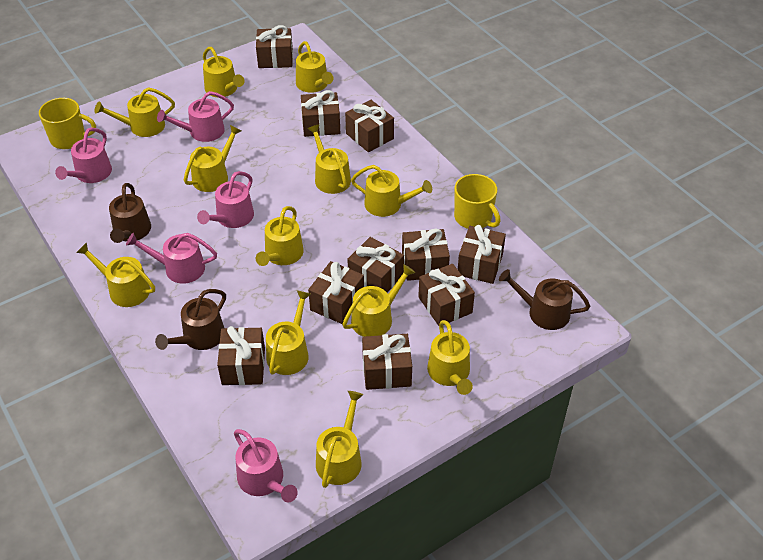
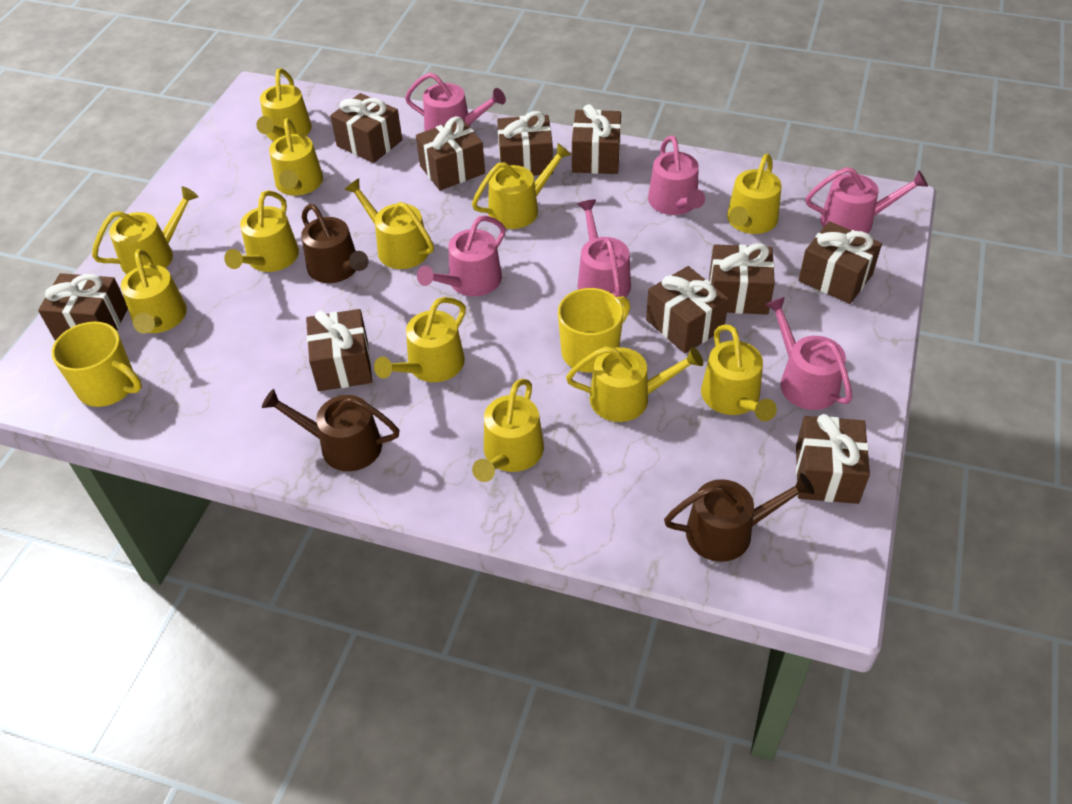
pink watering can: [55,127,112,183] [126,233,217,284] [157,91,234,142] [197,171,254,228] [234,429,298,502] = 5 -> [405,73,506,131] [417,216,506,296] [578,199,631,298] [648,135,705,215] [765,297,852,410] [806,167,928,233] = 6

